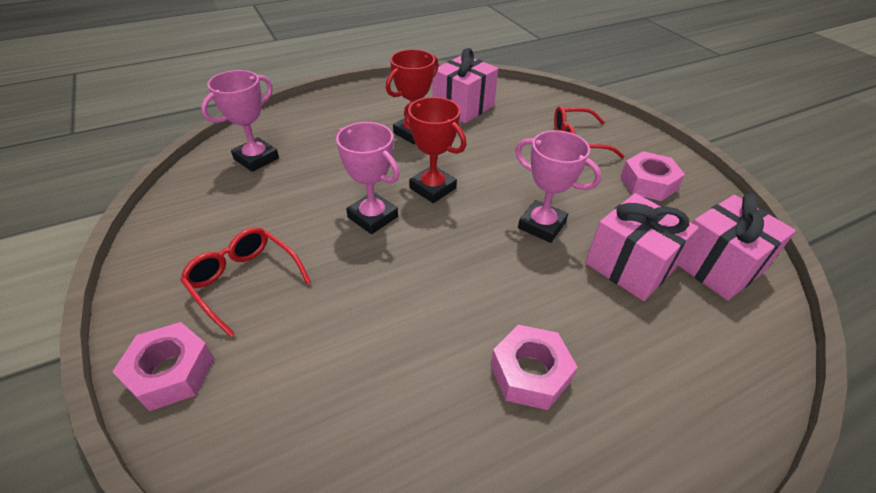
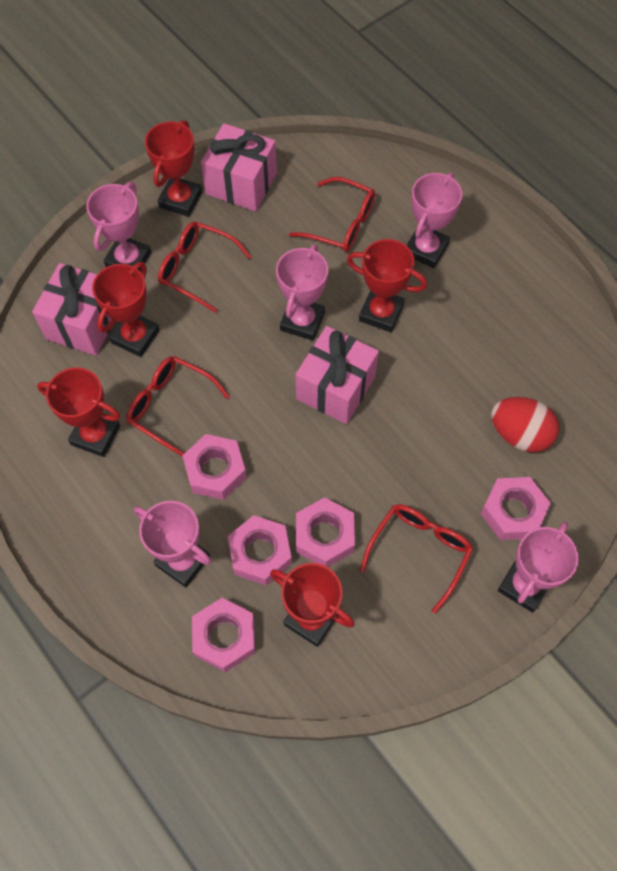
pink nut: [112,322,215,411] [490,325,578,410] [620,151,685,201] = 3 -> [182,434,247,500] [192,598,255,672] [228,515,292,586] [296,497,355,567] [481,477,551,540] = 5
pink trophy: [201,70,279,172] [336,122,400,234] [515,130,602,243] = 3 -> [86,182,151,271] [134,501,211,587] [276,244,328,341] [406,172,462,268] [498,522,579,612] = 5
red egg: none = 0 -> [491,397,559,452] = 1
red glasses: [180,227,311,337] [554,106,625,158] = 2 -> [126,356,230,456] [158,222,251,313] [289,177,375,252] [360,504,473,614] = 4
red trophy: [386,49,439,144] [404,97,467,203] = 2 -> [37,367,120,457] [92,262,160,357] [145,120,202,217] [270,563,355,647] [347,239,427,332] = 5

